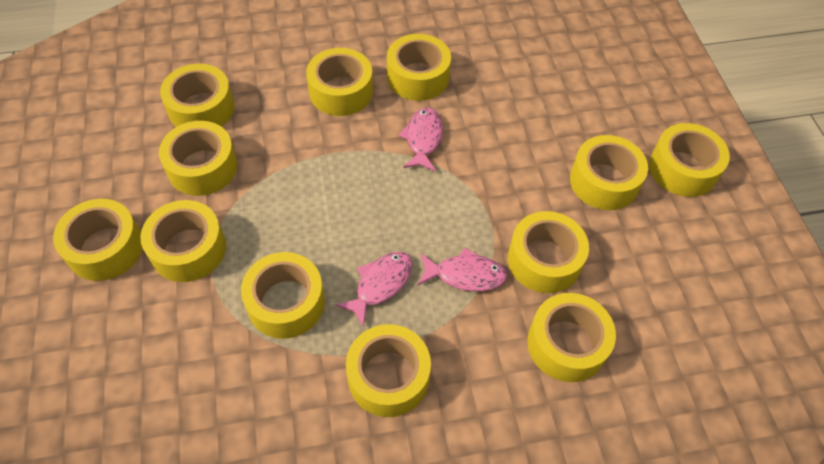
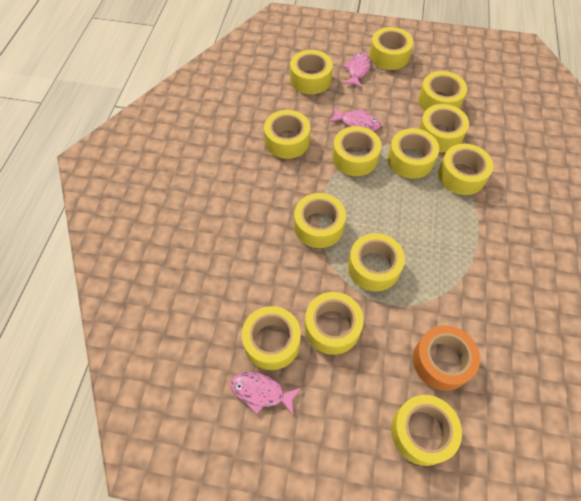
orange tape: none = 0 -> [413,325,480,391] = 1
yellow tape: [53,199,143,281] [140,200,226,282] [159,121,237,196] [160,64,234,127] [241,252,325,339] [306,48,373,116] [346,324,431,417] [387,34,451,101] [508,211,589,293] [527,293,616,382] [570,135,648,210] [649,123,730,197] = 12 -> [242,306,301,370] [264,110,310,159] [290,50,333,94] [294,193,346,248] [305,292,364,355] [332,126,381,176] [348,233,405,291] [369,27,413,70] [388,128,439,179] [391,395,462,466] [418,71,467,111] [419,104,469,153] [438,144,493,195] = 13

